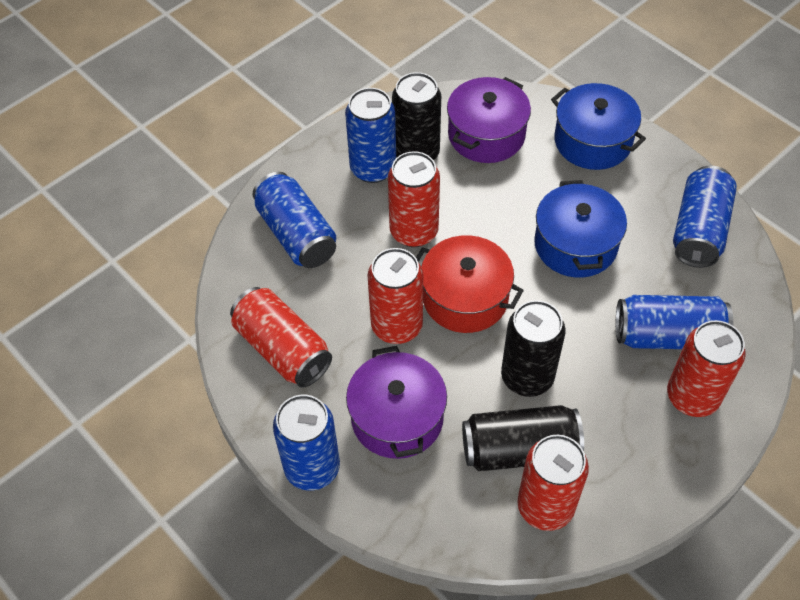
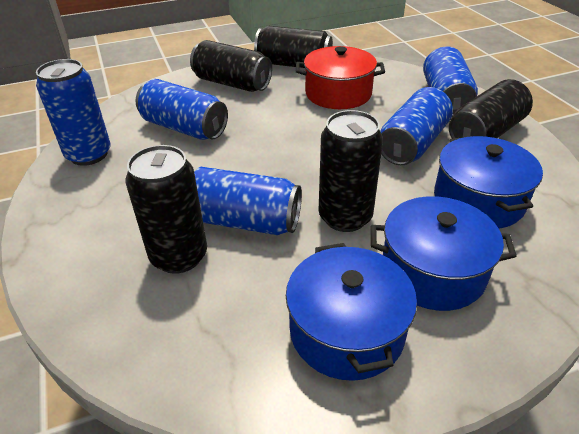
black can: [392,72,441,160] [462,405,584,471] [501,300,566,397] = 3 -> [125,145,207,274] [190,40,272,92] [254,26,333,68] [318,110,383,232] [449,79,533,139] = 5
blue pot: [534,180,627,278] [551,83,646,170] = 2 -> [286,243,417,381] [371,196,517,311] [434,136,543,228] = 3
purple pot: [346,346,447,459] [447,77,531,163] = 2 -> none = 0
red can: [230,287,332,388] [368,248,423,344] [388,151,440,247] [518,435,589,531] [667,320,745,417] = 5 -> none = 0

